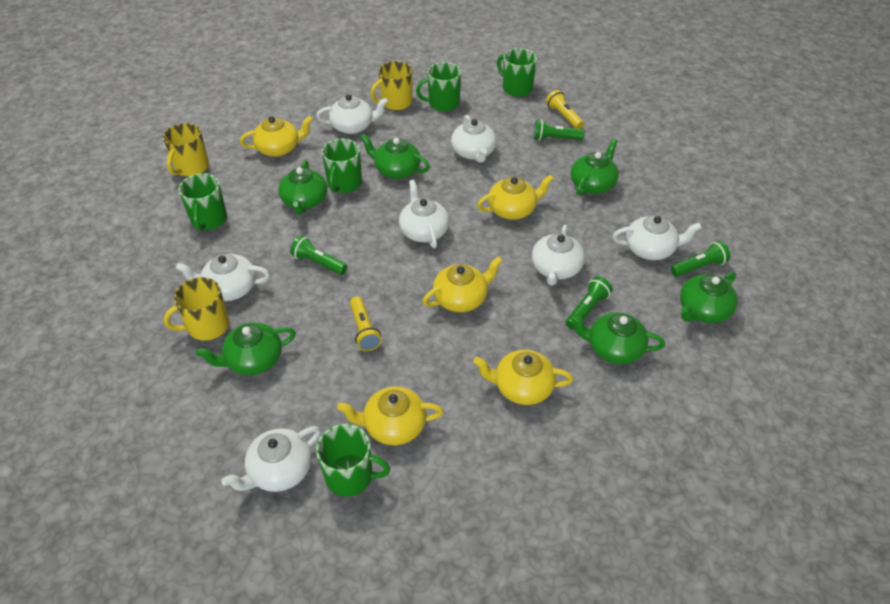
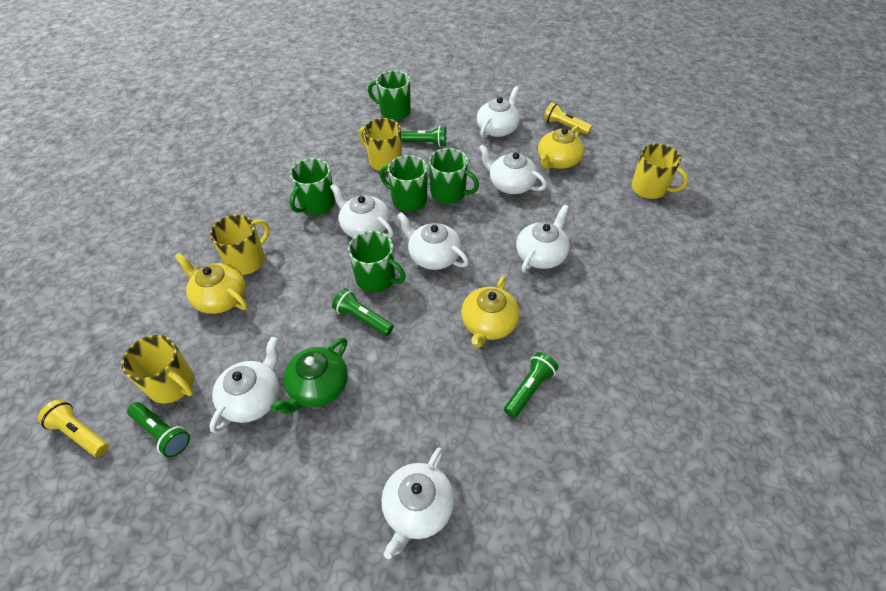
green teapot: [196,322,296,375] [278,160,327,214] [360,134,430,179] [570,312,665,364] [571,139,619,196] [680,272,738,323] = 6 -> [270,337,348,414] = 1
yellow mug: [163,123,209,176] [163,277,229,341] [371,61,412,110] = 3 -> [121,335,194,403] [210,215,270,275] [359,118,402,172] [632,144,688,199] = 4
yellow teapot: [240,116,313,157] [337,387,444,445] [423,256,503,312] [473,350,573,405] [477,175,554,220] = 5 -> [175,253,248,314] [461,276,520,348] [538,126,584,169] = 3

